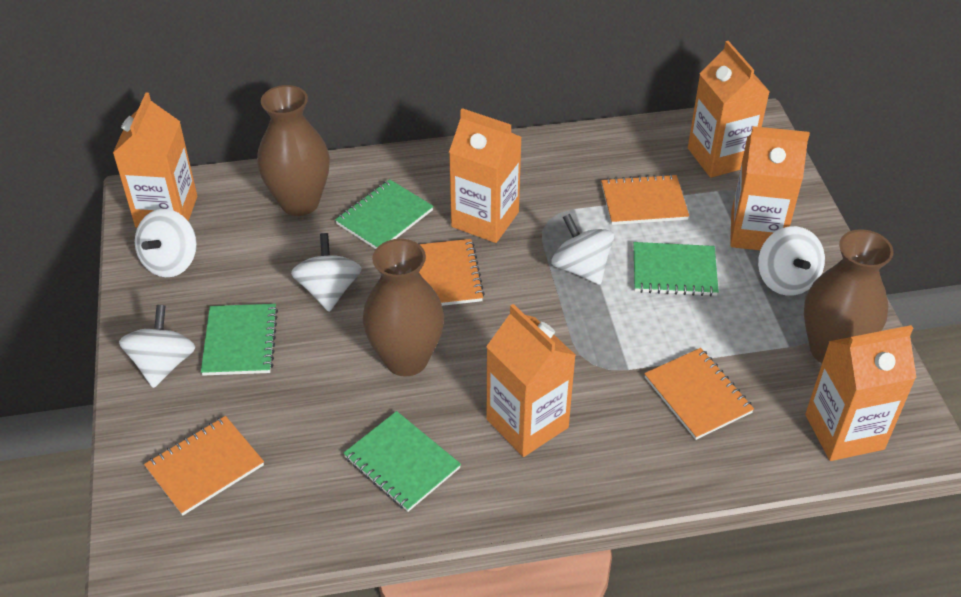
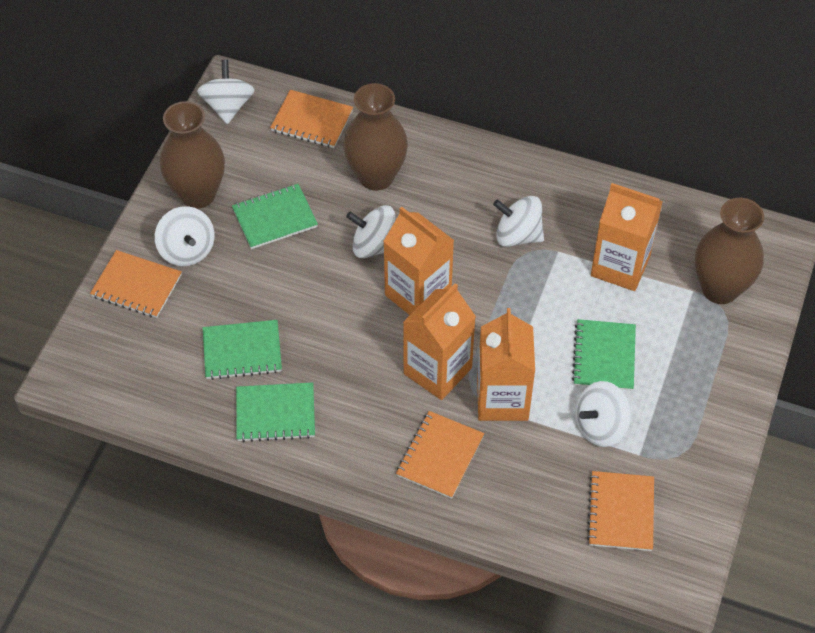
orange carton: [113,93,197,228] [449,108,522,243] [486,304,576,457] [688,41,770,178] [730,126,810,250] [805,325,917,461] = 6 -> [383,206,454,315] [403,283,476,400] [477,308,535,421] [591,183,663,291] = 4

